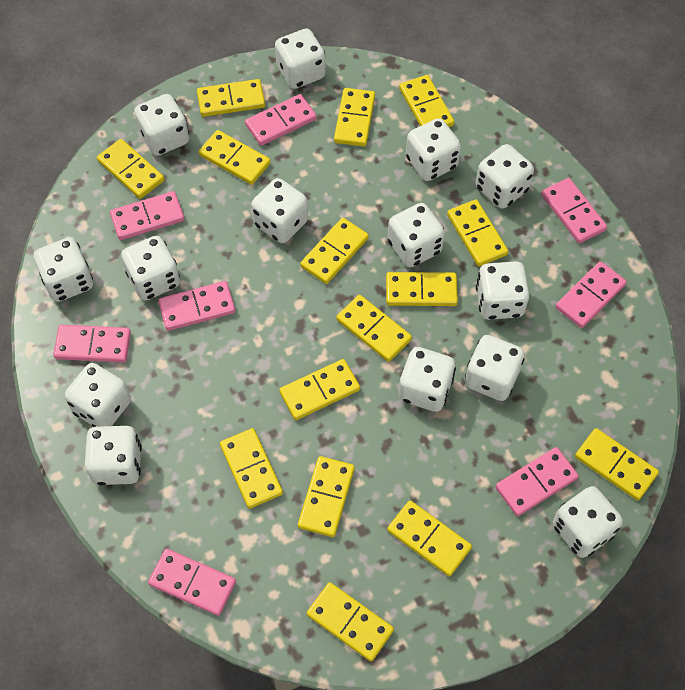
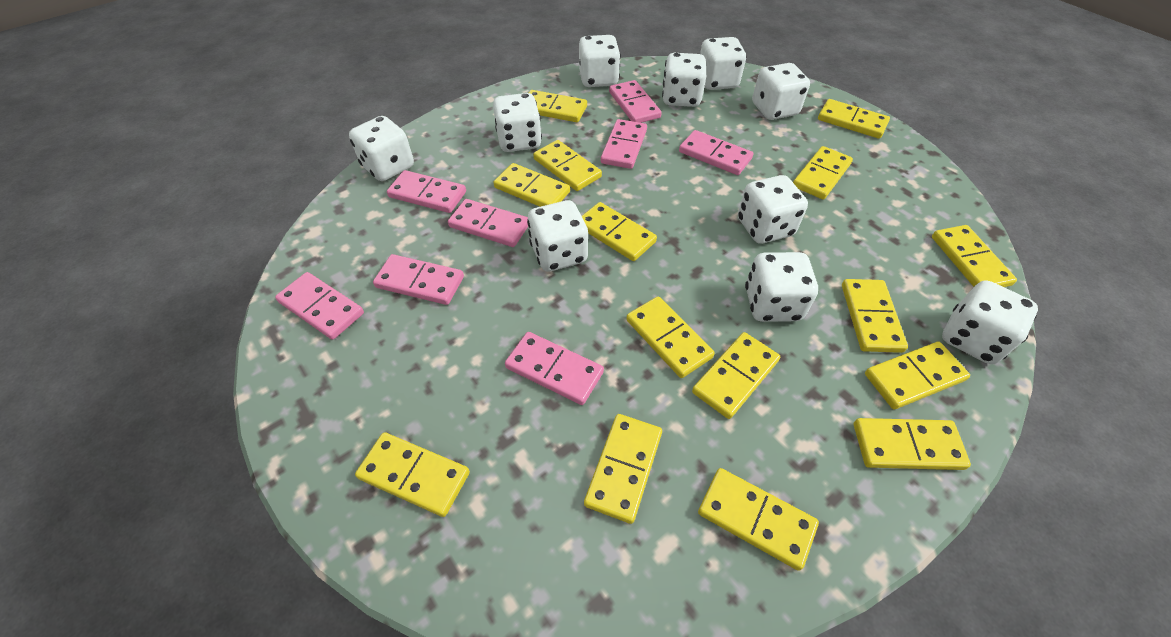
white dice: [34,237,93,302] [65,363,131,427] [85,425,142,485] [121,236,180,300] [134,94,189,156] [251,178,308,243] [275,29,325,89] [388,203,445,267] [399,347,456,412] [406,118,461,181] [465,335,525,401] [476,144,534,209] [476,261,529,320] [553,486,623,558] = 14 -> [349,116,414,181] [493,93,542,152] [527,200,588,272] [579,35,621,87] [662,53,706,107] [700,37,746,90] [738,175,808,244] [745,252,818,322] [752,63,810,120] [942,280,1038,364] = 10

